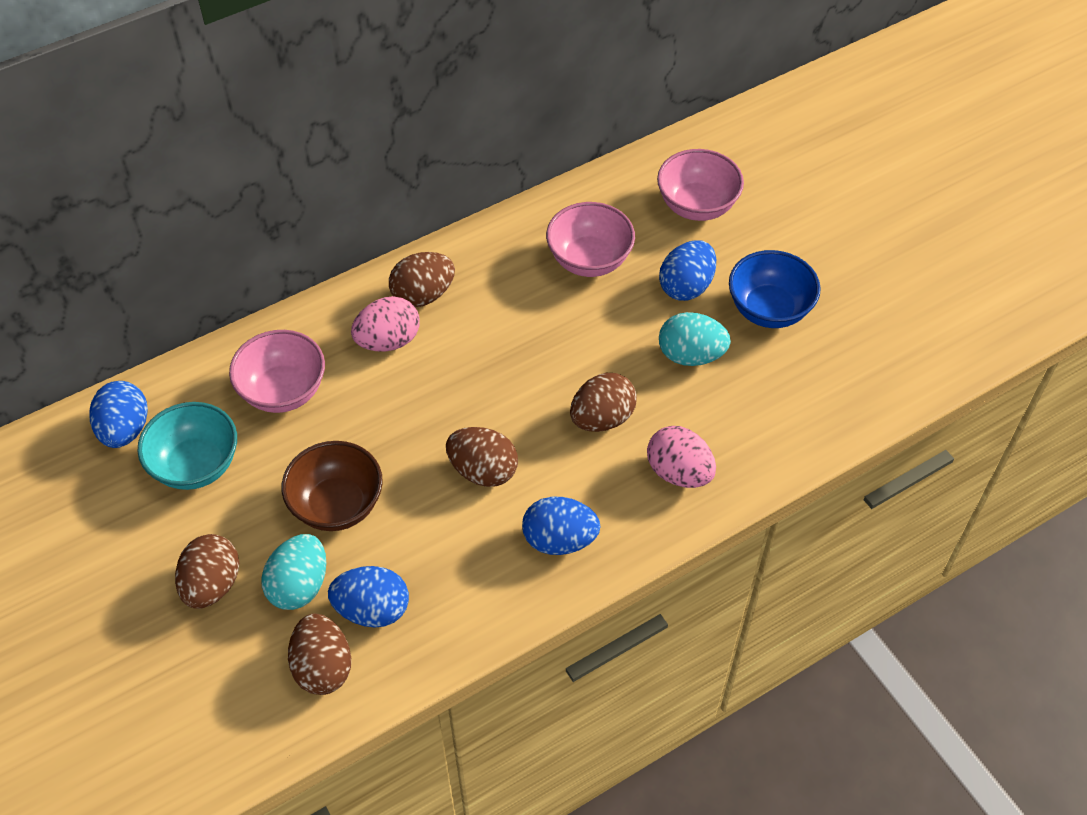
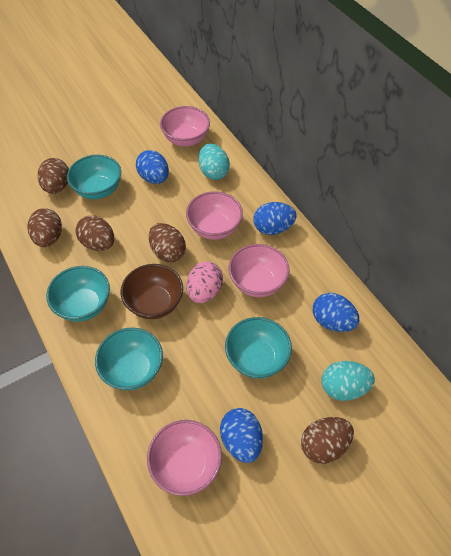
blue bowl: [729,250,821,328] = 1 -> none = 0
pink bowl: [229,330,325,413] [546,202,635,277] [657,149,744,221] = 3 -> [147,420,222,496] [160,106,210,146] [186,191,243,240] [229,244,290,297] = 4
pink egg: [351,296,420,352] [647,426,716,488] = 2 -> [187,262,223,303] = 1
turquoise bowl: [137,402,237,490] = 1 -> [46,266,110,321] [67,155,121,199] [95,328,163,390] [225,317,292,379] = 4

